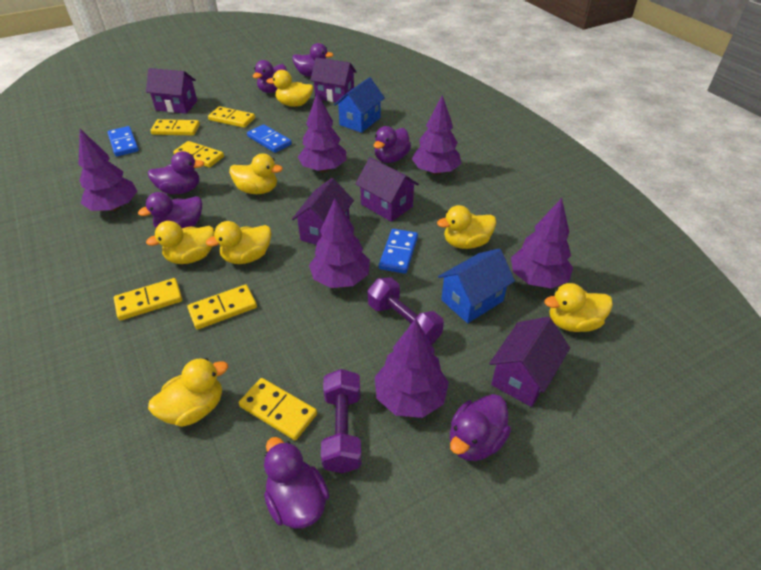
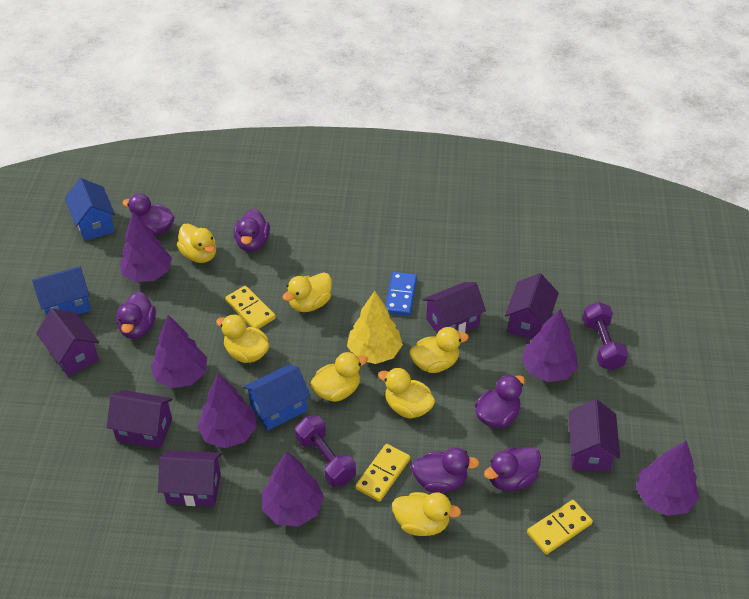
blue domino: [107,126,139,156] [247,124,292,153] [379,229,418,274] = 3 -> [385,272,417,316] = 1
blue house: [334,77,385,133] [438,248,515,323] = 2 -> [32,266,91,316] [65,178,115,241] [243,365,311,431] = 3
purple duck: [138,192,202,228] [148,151,205,194] [253,60,287,93] [264,437,329,529] [292,43,333,77] [374,126,411,163] [450,394,511,461] = 7 -> [116,291,156,339] [122,194,175,236] [234,209,270,252] [411,447,480,493] [475,374,525,428] [484,447,541,491] = 6
purple house: [146,68,197,114] [292,178,354,245] [310,57,357,102] [355,157,419,222] [489,317,570,407] = 5 -> [36,309,99,377] [107,390,172,449] [158,450,221,506] [423,282,486,333] [505,273,559,339] [569,399,620,472] = 6
yellow domino: [114,278,182,321] [150,119,200,136] [173,141,224,168] [187,285,257,330] [208,106,255,128] [239,378,317,440] = 6 -> [225,286,276,329] [355,444,410,502] [527,500,593,555] = 3
yellow tree: none = 0 -> [347,291,403,364] = 1

